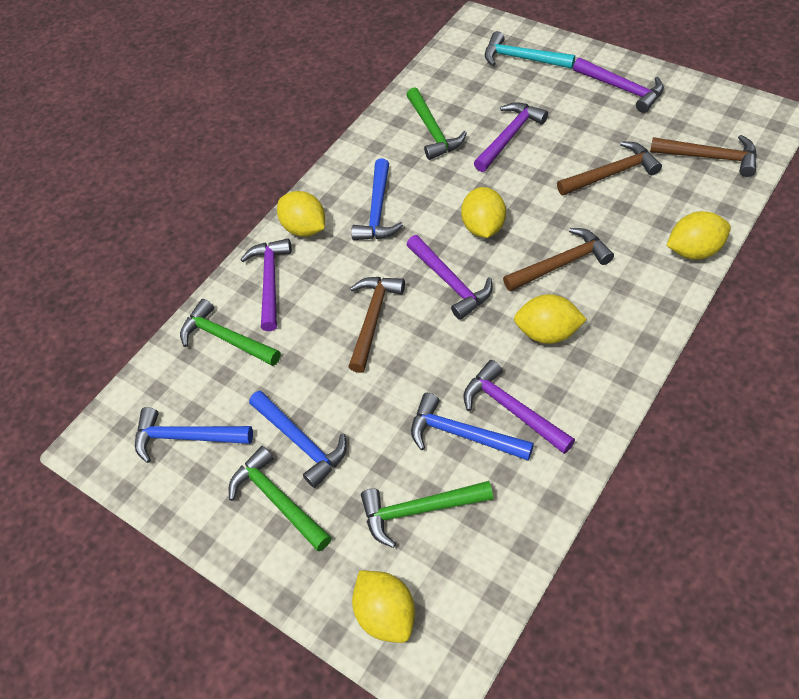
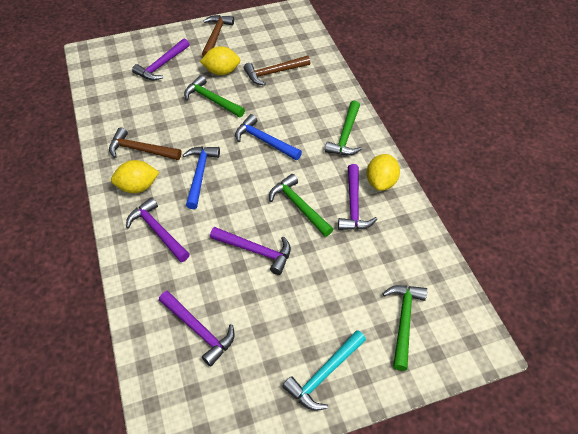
blue hammer: [135,407,253,463] [249,391,347,488] [351,159,403,240] [411,393,534,461] = 4 -> [183,147,220,209] [235,114,302,160] = 2
brown hammer: [348,277,405,373] [503,228,614,292] [557,141,662,195] [650,135,757,177] = 4 -> [109,127,182,160] [202,15,234,57] [244,56,310,85] = 3
yellow lemon: [277,191,325,237] [352,570,415,643] [461,187,506,238] [514,294,587,344] [666,211,731,260] = 5 -> [111,160,159,193] [200,46,240,75] [367,154,400,191] = 3

